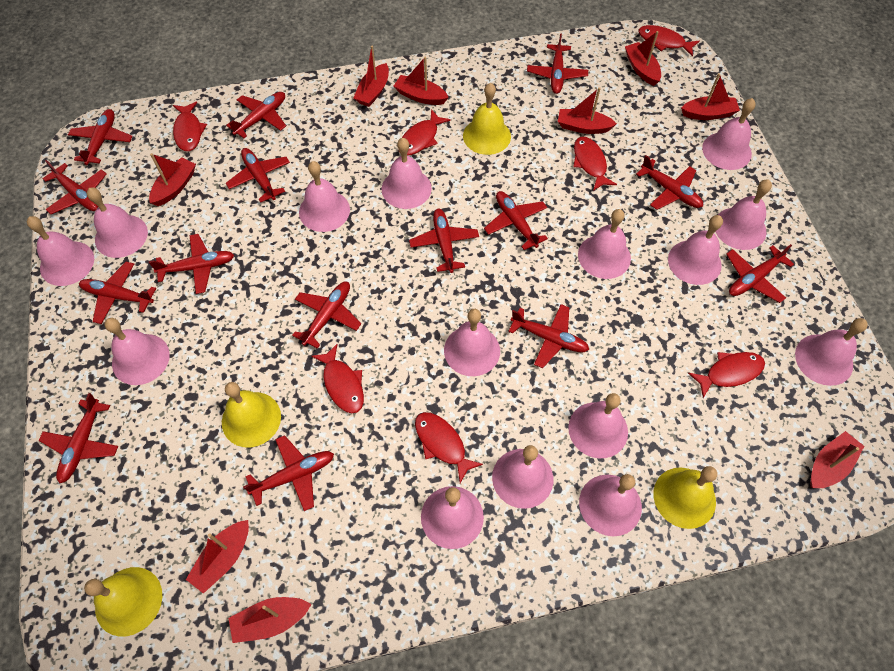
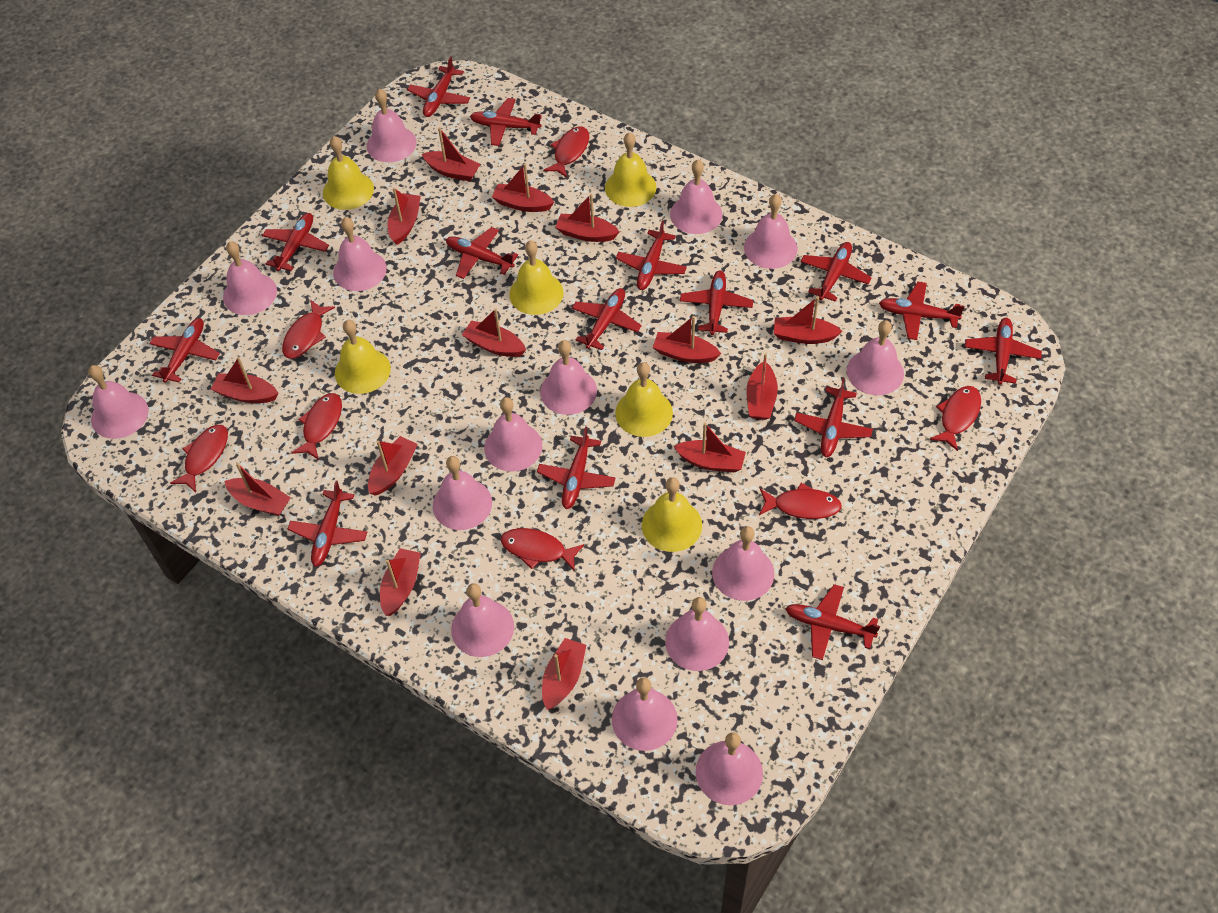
red boat: [149,153,196,206] [186,520,249,594] [228,597,311,643] [354,46,389,107] [394,57,449,105] [558,87,617,134] [625,31,661,86] [681,73,740,120] [810,431,864,488] = 9 -> [211,357,279,403] [224,463,291,516] [368,436,418,496] [380,548,421,616] [388,188,421,245] [422,127,480,181] [462,308,526,357] [492,164,554,212] [542,638,586,710] [555,194,620,242] [653,316,721,363] [673,422,746,473] [746,353,778,420] [774,297,842,344] = 14
yellow bell: [84,567,162,637] [222,382,281,447] [463,83,511,155] [653,466,717,529] = 4 -> [323,136,374,210] [335,320,391,394] [509,240,564,315] [605,132,657,207] [615,362,673,437] [642,477,702,552] = 6

